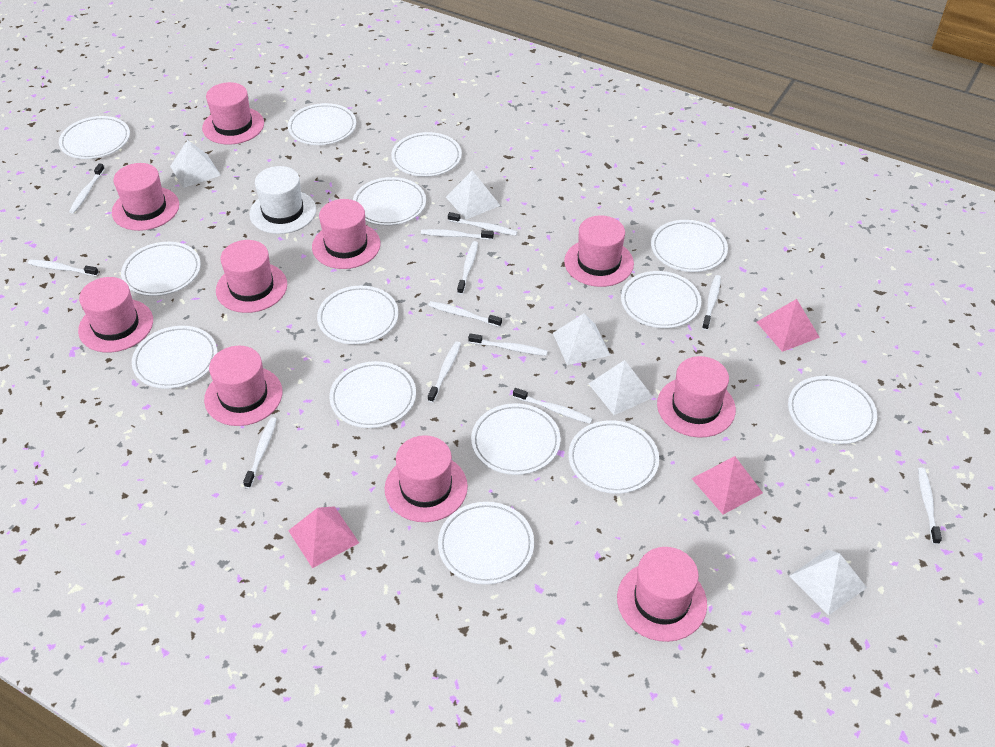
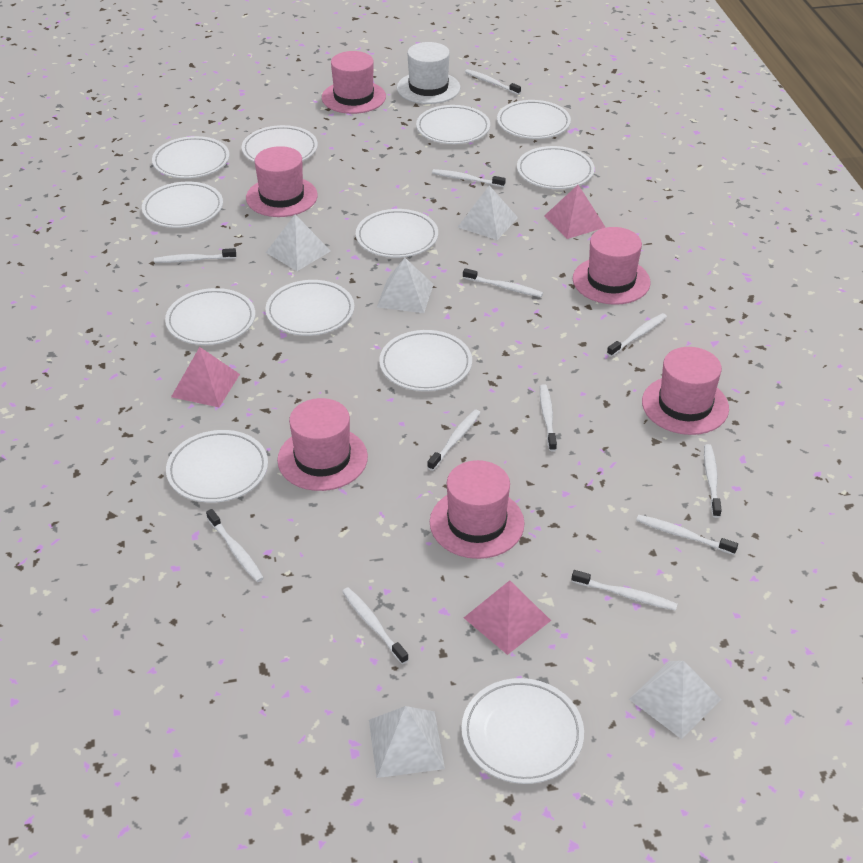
pink hat: [78,277,153,352] [112,163,179,231] [202,82,264,145] [204,346,283,426] [216,240,287,313] [312,199,381,269] [385,435,468,522] [564,215,634,287] [617,547,707,642] [657,356,736,438] = 10 -> [246,146,318,217] [277,398,368,491] [322,51,386,114] [430,460,525,559] [573,227,650,305] [642,347,729,435] = 6
white plate: [59,116,130,159] [121,242,201,296] [132,326,217,389] [288,103,356,145] [317,286,398,345] [329,361,416,428] [353,177,426,226] [391,132,462,177] [438,502,534,585] [471,403,561,475] [568,420,659,494] [621,271,701,328] [651,220,728,272] [788,376,877,444] = 14 -> [142,182,223,228] [152,136,229,178] [165,288,255,345] [166,430,268,503] [242,125,318,162] [265,280,354,336] [356,209,438,258] [379,330,472,391] [416,105,490,144] [462,678,584,784] [497,100,571,139] [517,146,595,189] = 12

